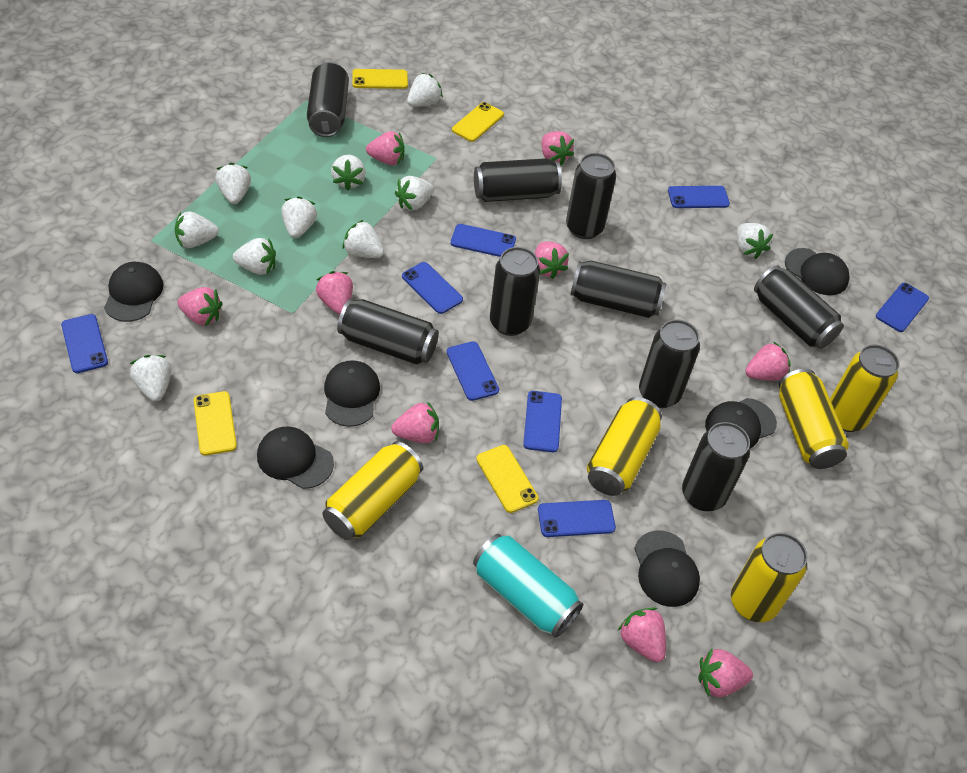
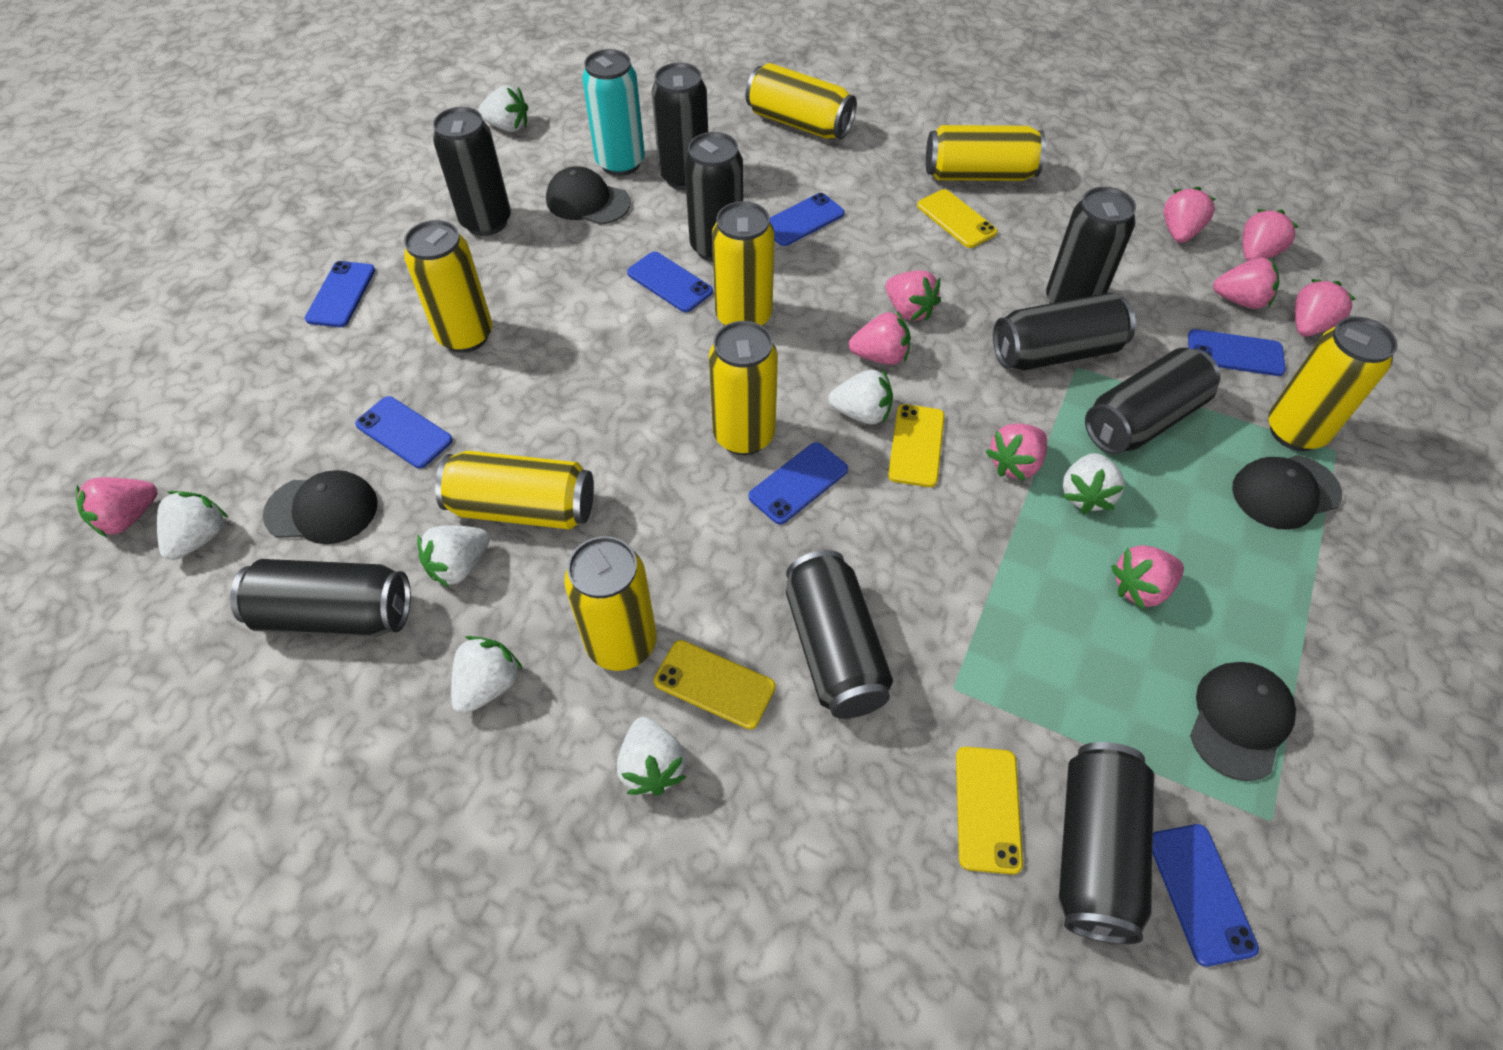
black cap: [104,262,163,322] [257,426,334,489] [324,360,380,427] [634,531,700,607] [705,398,777,448] [785,248,850,295] = 6 -> [263,470,378,544] [546,166,631,225] [1190,662,1296,781] [1232,455,1342,530] = 4
blue phone: [61,314,108,373] [402,262,463,314] [447,341,499,401] [451,224,516,257] [523,391,562,452] [538,500,616,537] [668,186,730,208] [876,283,929,332] = 8 -> [305,261,375,327] [355,396,453,468] [627,251,713,312] [748,442,848,524] [769,193,845,246] [1153,824,1259,967] [1188,329,1286,376] = 7
white strawberry: [130,355,172,401] [175,212,219,248] [215,163,251,204] [233,238,276,275] [282,196,317,238] [331,155,366,190] [342,220,384,258] [395,176,434,211] [407,73,443,107] [737,223,773,259] = 10 -> [157,491,228,560] [417,525,490,588] [451,636,523,714] [478,85,528,132] [617,717,686,796] [829,369,893,424] [1062,453,1124,514] = 7
yellow can: [322,441,423,540] [587,397,662,496] [731,532,808,622] [779,369,849,469] [830,345,900,432] = 5 -> [404,220,492,353] [435,451,594,529] [564,536,657,671] [709,321,778,455] [712,201,774,326] [746,63,857,139] [926,125,1046,181] [1268,316,1397,451] = 8

